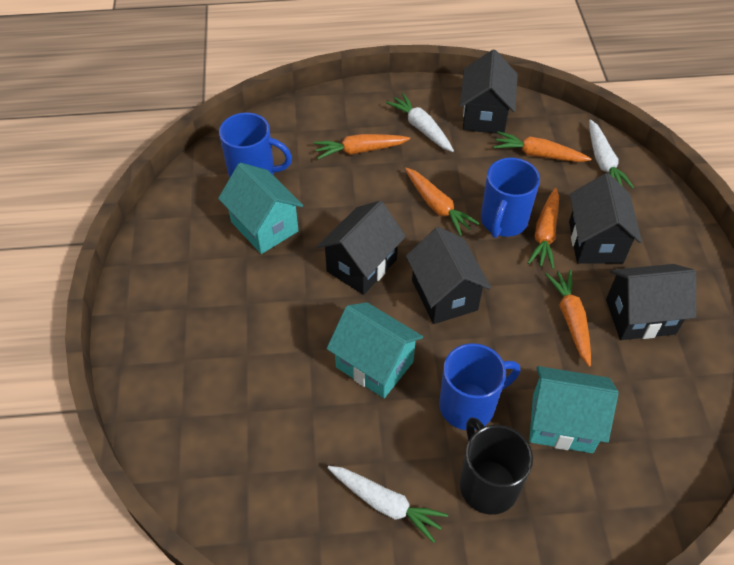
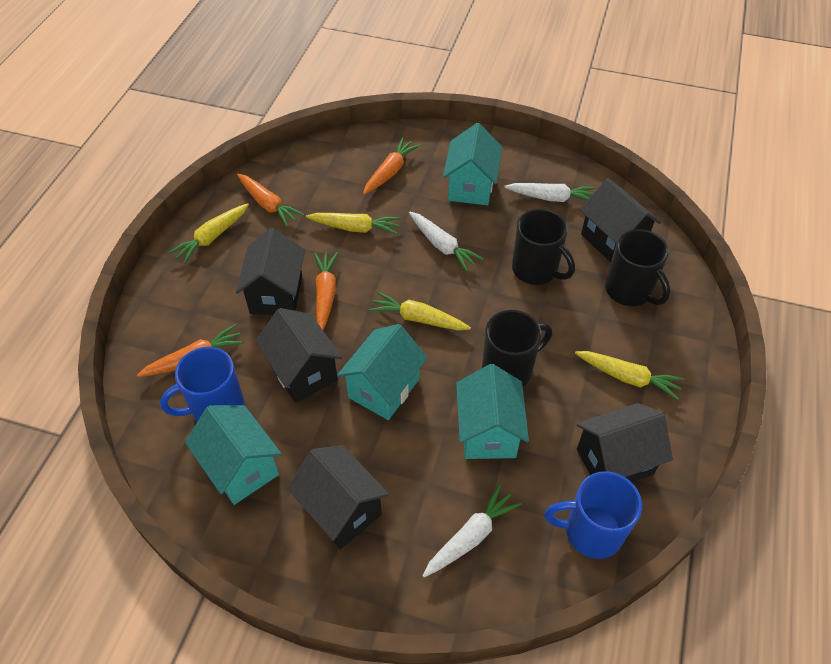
black mug: [460,417,533,515] = 1 -> [482,310,552,386] [512,209,575,285] [605,229,670,306] = 3
blue mug: [219,112,292,178] [439,343,520,430] [481,158,540,238] = 3 -> [160,347,245,422] [544,471,642,559] = 2
orange carrot: [314,134,410,159] [405,168,480,236] [493,131,592,162] [528,188,559,269] [545,270,591,367] = 5 -> [137,324,244,377] [237,174,304,227] [314,252,338,330] [363,137,421,195] = 4
turquoise house: [218,163,303,254] [327,302,423,398] [529,366,618,453] = 3 -> [185,405,282,505] [337,324,427,420] [443,123,502,205] [456,364,529,459] = 4
yellow carrot: none = 0 -> [169,203,249,264] [306,213,401,235] [369,291,471,331] [575,351,684,400] = 4

